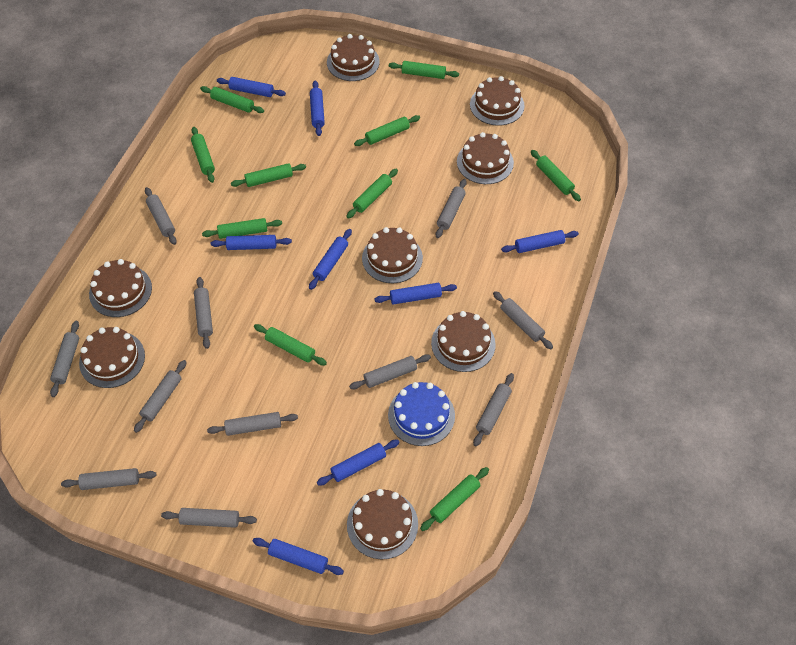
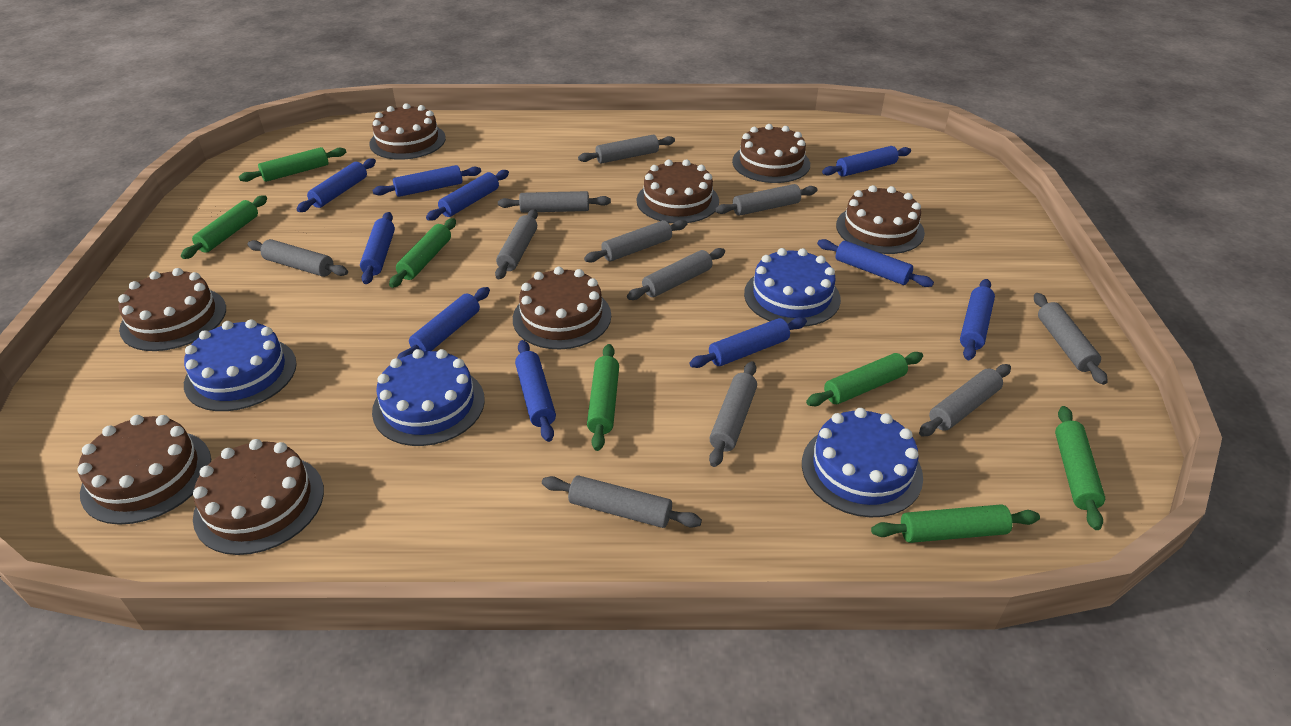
blue cake: [388,382,455,446] = 1 -> [184,319,297,411] [372,349,485,446] [744,248,841,327] [802,408,923,518] = 4
blue rolling pin: [210,235,292,250] [217,77,286,97] [253,538,344,575] [309,229,352,290] [310,81,325,136] [317,440,399,486] [375,283,457,305] [501,230,579,253] = 8 -> [297,158,376,212] [360,212,395,284] [372,165,481,197] [397,287,490,359] [426,170,509,221] [515,340,556,442] [689,317,807,368] [817,239,934,287] [822,146,911,177] [960,279,995,360] = 10
green rolling pin: [191,127,215,183] [200,86,264,113] [202,218,282,239] [231,163,306,187] [254,324,327,366] [346,169,398,219] [354,115,420,146] [389,61,459,79] [420,467,489,531] [531,150,581,201] = 10 -> [181,195,267,259] [239,147,346,182] [389,218,456,288] [587,344,619,451] [806,352,923,406] [871,504,1040,543] [1055,406,1105,530] = 7

